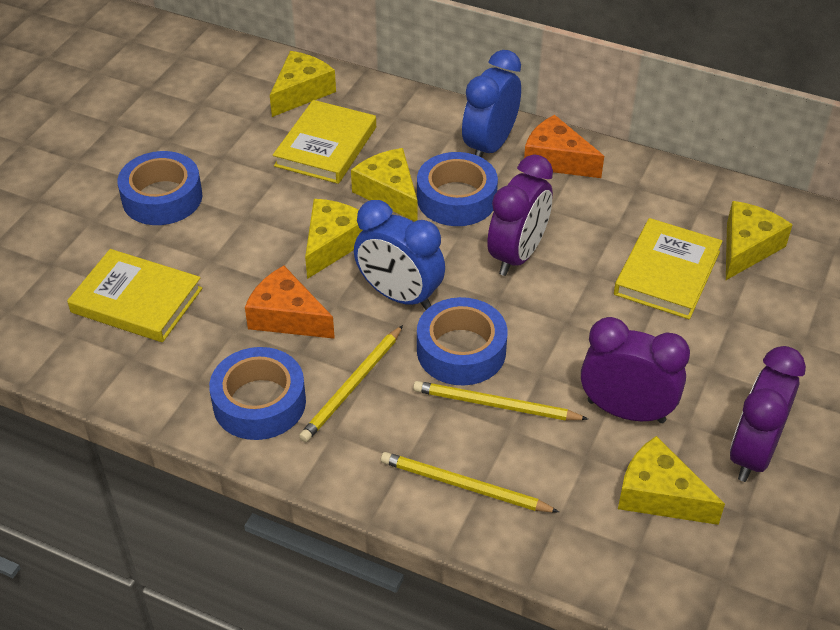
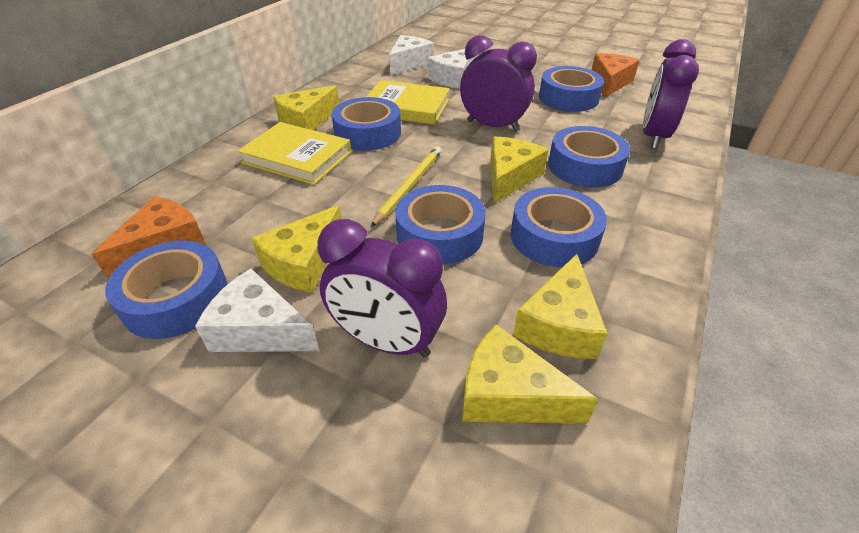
blue clock: [354,200,445,310] [462,50,521,158] = 2 -> none = 0
blue tape: [117,151,202,225] [209,347,306,440] [417,152,498,226] [417,297,508,386] = 4 -> [105,241,228,339] [332,97,401,151] [395,185,486,264] [511,187,607,267] [539,66,604,112] [548,126,630,188] = 6
white cheese: none = 0 -> [195,269,319,352] [389,35,434,75] [428,49,474,89] = 3
yellow book: [67,249,202,342] [273,100,376,184] [614,218,723,319] = 3 -> [238,122,351,185] [366,80,450,125] = 2
yellow pencil: [299,325,403,442] [381,452,559,512] [413,381,588,421] = 3 -> [371,147,442,227] = 1

